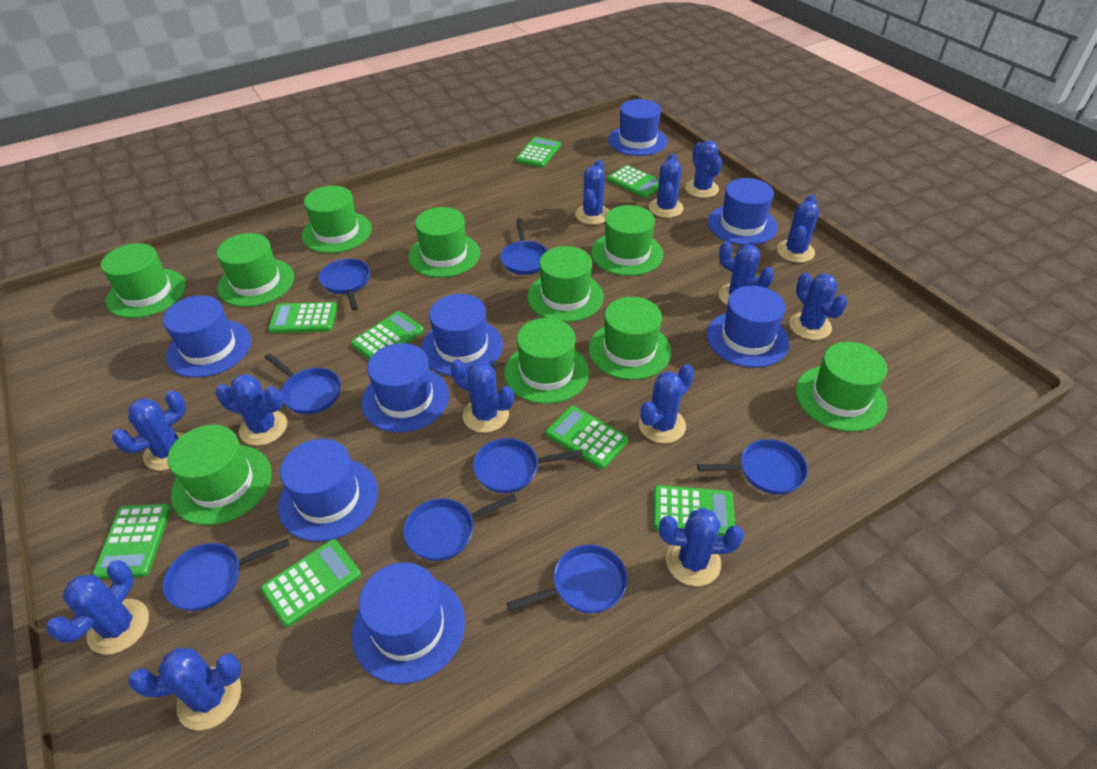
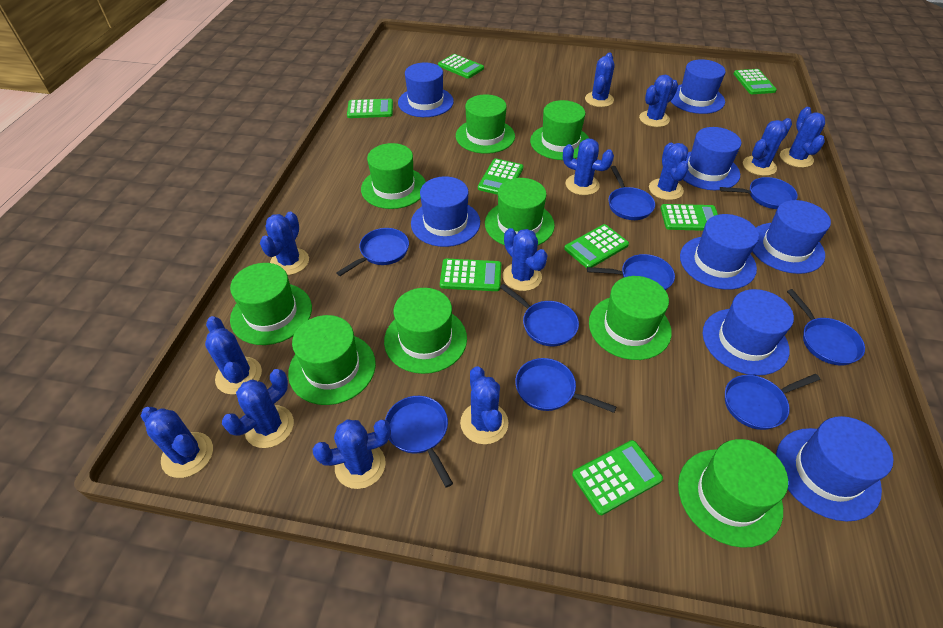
blue pan: [163,539,289,611] [264,353,341,414] [319,259,370,310] [404,494,517,561] [473,438,583,493] [500,218,548,275] [507,545,627,613] [697,439,808,495] = 8 -> [336,228,409,276] [385,396,453,488] [500,284,579,346] [515,358,616,413] [587,254,675,291] [608,166,655,220] [720,177,798,209] [725,374,820,430] [787,289,865,366] = 9
green hat: [101,243,186,318] [167,425,272,525] [217,233,294,307] [302,186,372,253] [408,207,480,278] [504,318,589,404] [527,246,604,322] [589,297,671,380] [591,205,663,276] [796,342,887,432] = 10 -> [230,263,312,345] [288,315,376,405] [361,143,426,209] [384,288,467,374] [456,94,515,154] [485,178,555,245] [530,100,589,160] [589,276,672,360] [678,439,788,548] = 9

